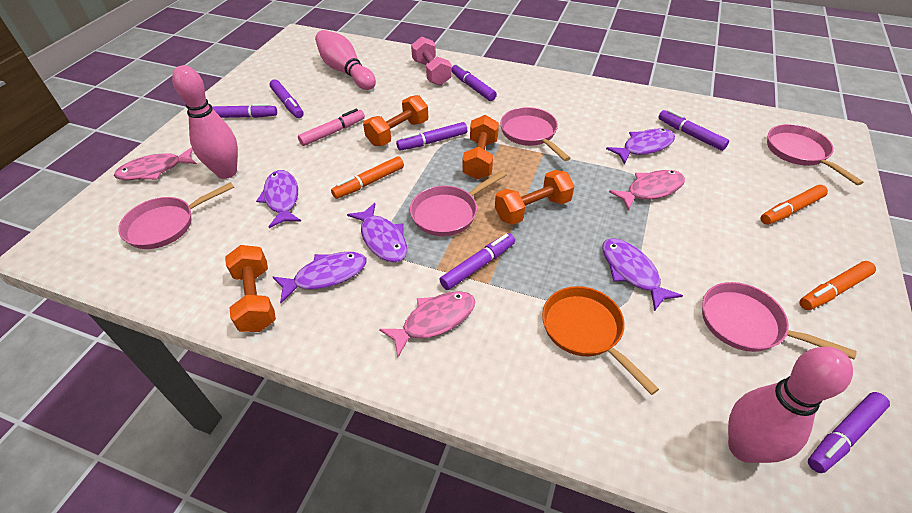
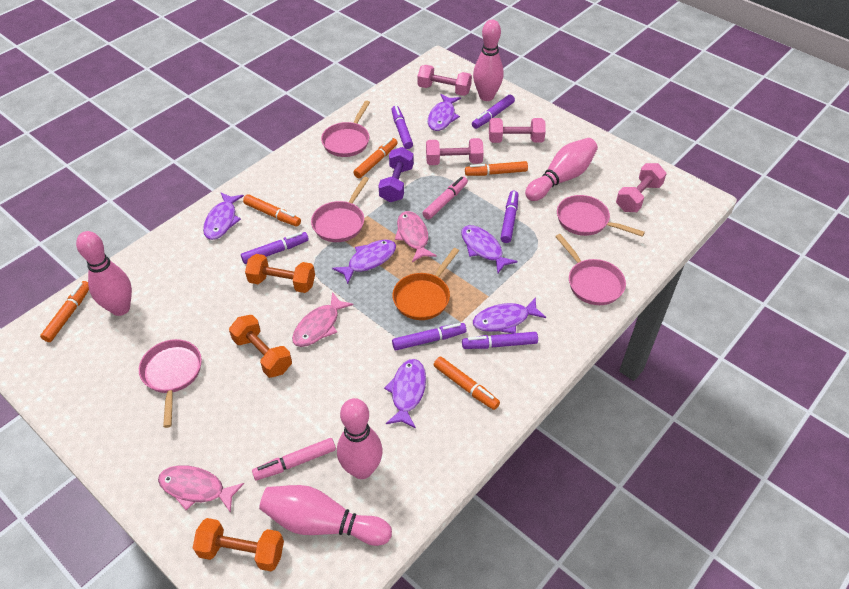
orange dumbbell: [225,245,276,332] [363,95,428,146] [463,115,499,180] [495,170,574,225] = 4 -> [193,518,284,572] [229,315,292,378] [245,254,315,293] = 3
orange marker: [331,156,404,199] [761,185,828,225] [799,261,876,310] = 3 -> [40,281,89,342] [243,194,301,227] [353,138,398,178] [434,357,500,410] [465,161,528,176] = 5
pink bowling pin: [172,65,238,179] [315,30,376,90] [728,347,853,463] = 3 -> [76,231,132,316] [259,485,392,546] [337,398,383,479] [473,19,504,101] [525,138,598,201] = 5
pink dumbbell: [411,36,452,86] = 1 -> [418,65,472,96] [426,138,484,165] [489,118,546,143] [616,163,667,212] = 4
pink marker: [298,109,365,146] = 1 -> [252,438,336,480] [422,176,468,220] = 2
purple dumbbell: none = 0 -> [378,147,414,202] = 1
purple fish: [256,170,301,228] [273,252,367,303] [347,203,407,262] [602,238,683,311] [606,129,675,164] = 5 -> [203,192,244,240] [332,239,396,284] [384,359,426,429] [428,94,461,131] [461,225,518,273] [473,297,546,333] = 6
purple marker: [212,103,277,118] [270,79,304,118] [396,122,467,151] [439,233,515,290] [452,64,497,101] [658,109,729,151] [808,392,890,473] = 7 -> [241,232,309,264] [391,106,413,149] [392,323,467,350] [462,332,538,349] [472,95,515,129] [501,191,518,243] = 6

